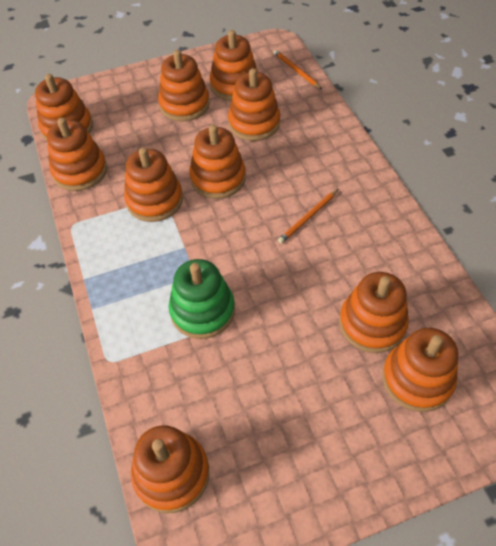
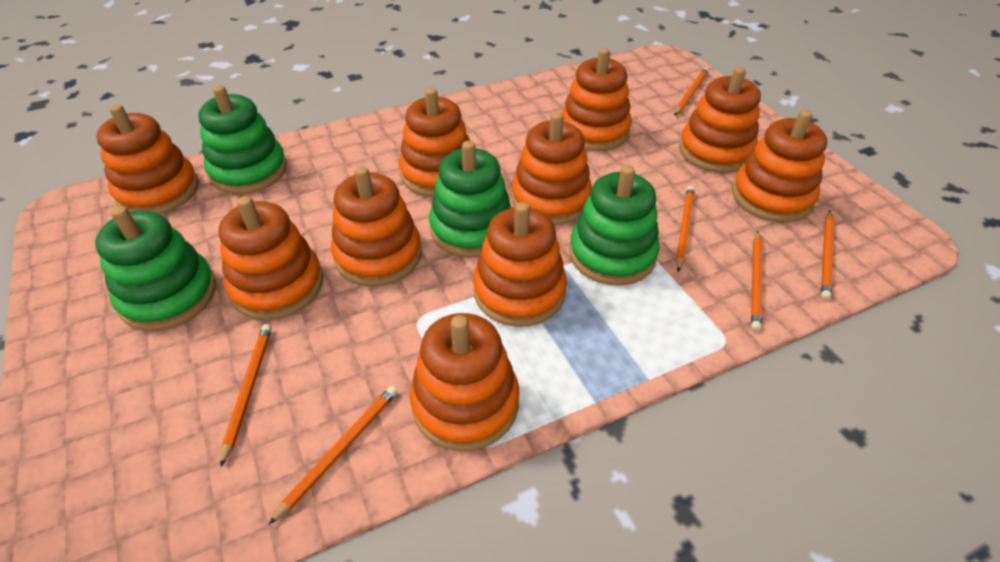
green stacking toy: [169,259,235,339] = 1 -> [95,206,216,331] [198,85,287,194] [429,141,512,258] [569,165,660,286] = 4
orange pencil: [274,50,322,89] [278,189,338,243] = 2 -> [220,324,272,467] [268,386,398,525] [674,67,709,116] [676,186,695,272] [751,231,762,331] [821,210,834,300] = 6

